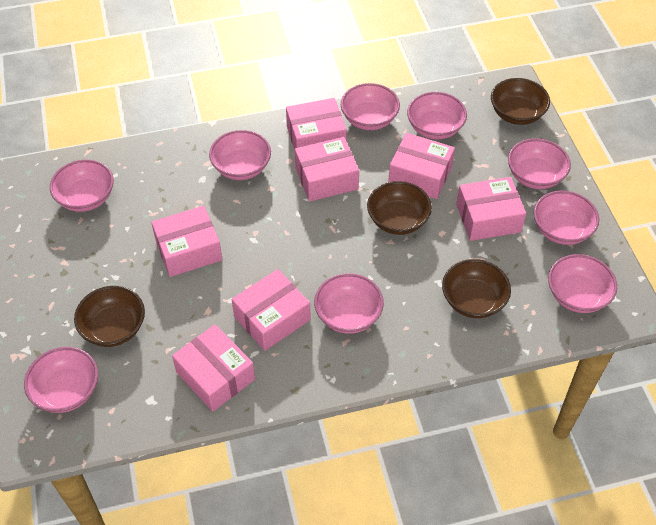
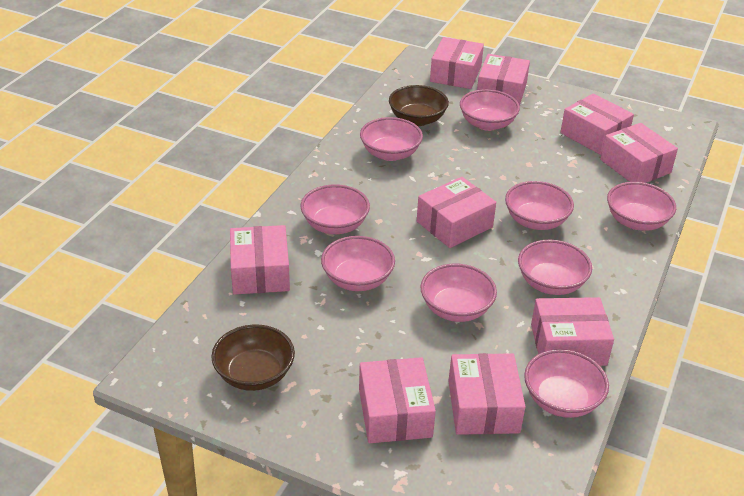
brown bowl: [74,286,145,347] [367,181,432,235] [442,259,511,318] [491,78,550,125] = 4 -> [211,325,295,391] [389,85,449,126] = 2
pink box: [151,206,222,277] [172,324,255,412] [231,269,311,351] [286,98,347,150] [295,137,359,202] [388,133,455,199] [456,177,526,241] = 7 -> [230,225,290,295] [359,357,436,443] [417,177,496,248] [430,37,484,89] [448,353,526,435] [477,54,530,106] [531,297,614,366] [560,94,634,155] [600,123,678,183] = 9

